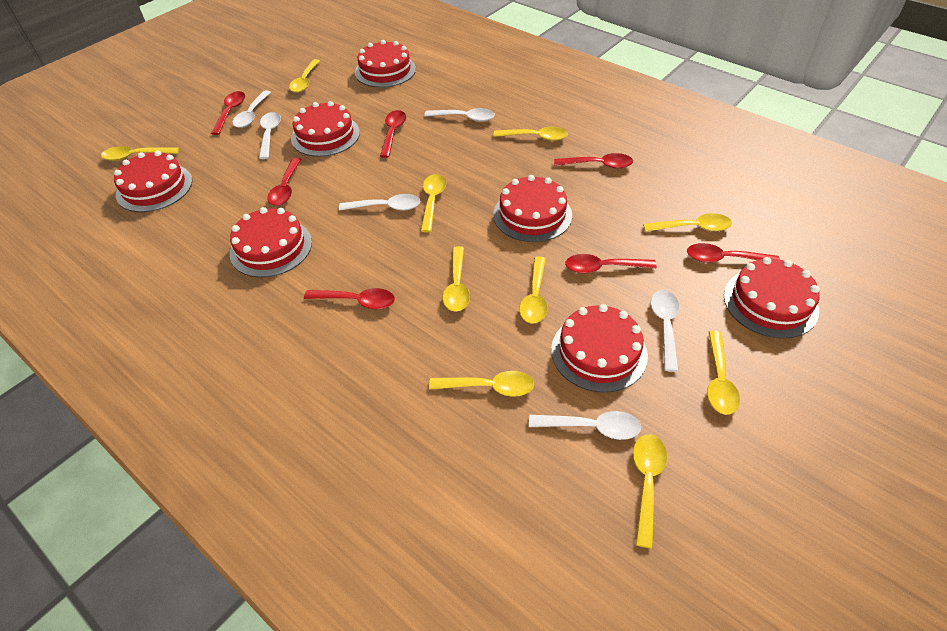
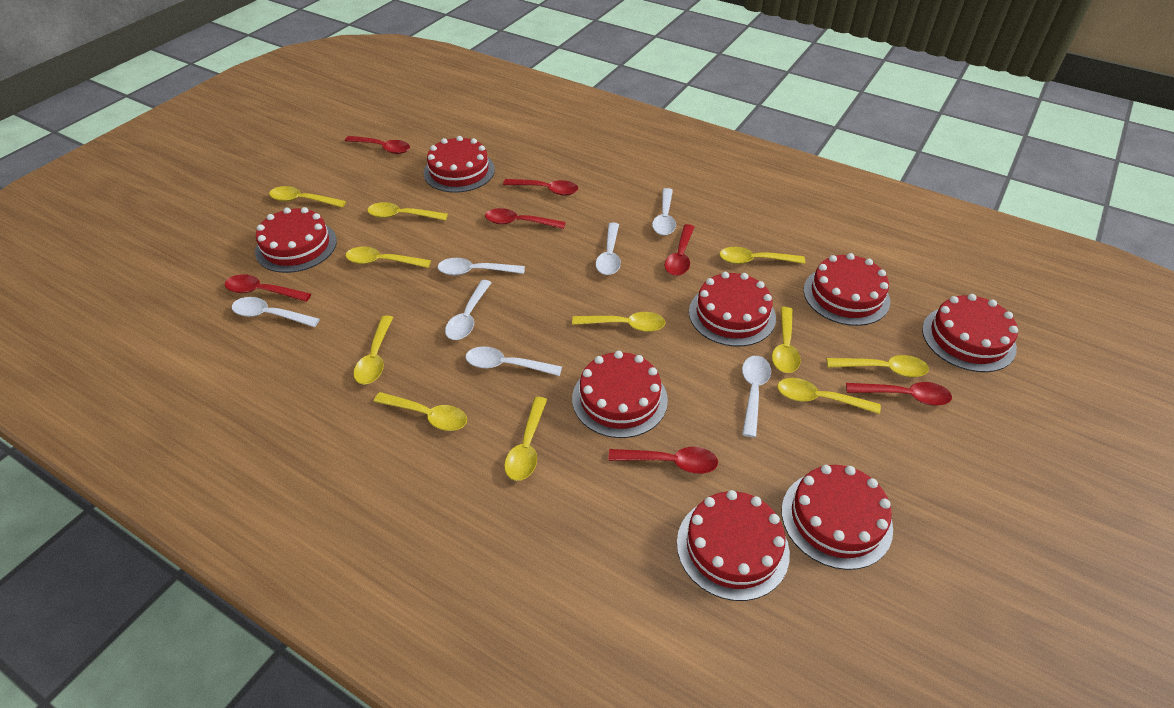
red cake: [114,150,192,212] [230,207,312,277] [291,101,360,157] [355,40,416,88] [493,175,572,242] [551,304,648,393] [724,257,820,339] = 7 -> [255,207,337,273] [424,136,495,193] [572,351,668,438] [677,490,790,601] [689,272,776,346] [781,465,893,570] [804,253,890,326] [922,294,1018,372] = 8
white spoon: [232,90,271,128] [259,112,281,159] [339,194,420,211] [424,108,495,122] [529,411,641,440] [651,290,679,372] = 6 -> [232,297,320,327] [438,258,525,275] [445,280,492,340] [466,346,562,376] [596,222,621,275] [652,188,676,235] [742,356,771,438] = 7
yellow spoon: [101,146,179,161] [289,59,320,93] [421,174,446,232] [429,371,534,397] [443,246,470,312] [493,127,568,141] [519,256,548,324] [633,434,667,548] [643,213,732,232] [707,331,740,415] = 10 -> [269,186,346,208] [346,247,431,268] [353,316,393,384] [367,202,448,221] [373,392,467,431] [504,397,547,481] [572,312,666,332] [719,247,805,264] [772,307,801,373] [777,378,881,414] [827,355,929,377] = 11

